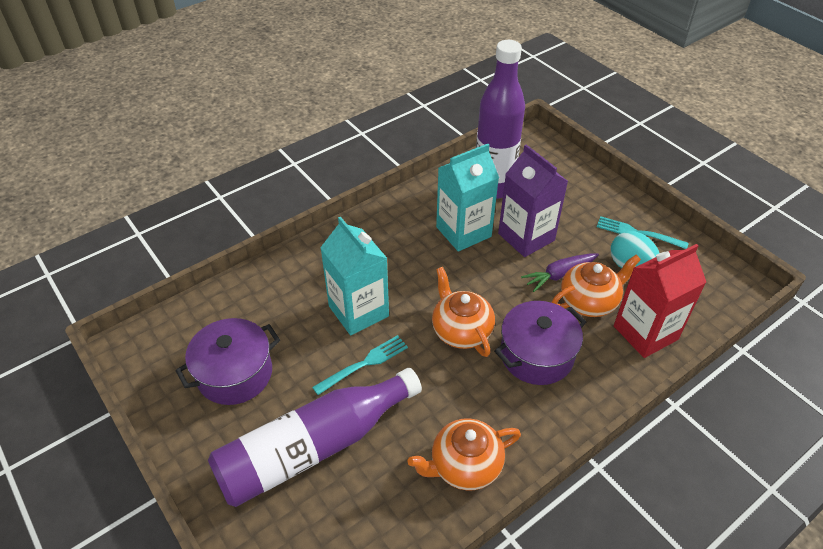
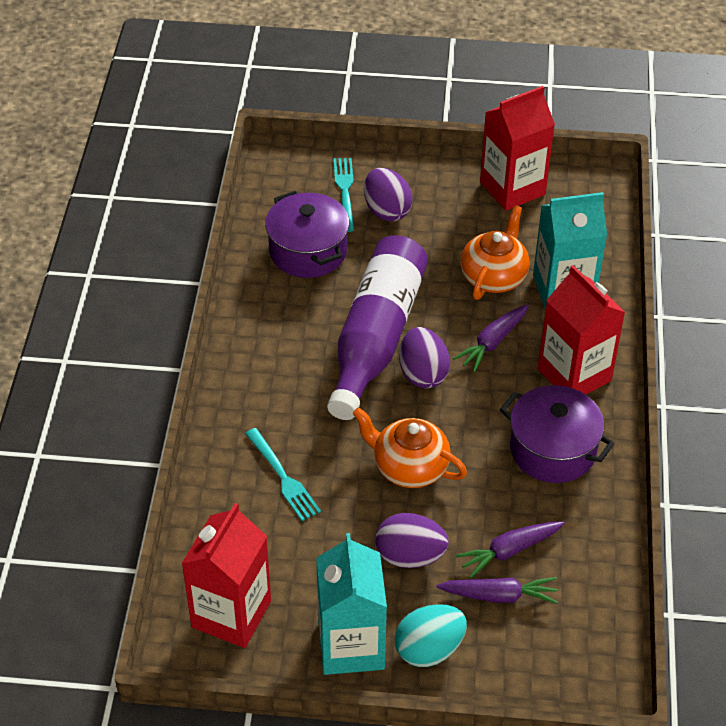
orange teapot: [408,418,521,490] [432,267,495,357] [552,255,641,317] = 3 -> [353,407,467,488] [461,205,530,300] = 2
purple bottle: [208,368,422,507] [476,40,525,199] = 2 -> [327,235,428,420] = 1
purple carrot: [521,253,599,292] = 1 -> [436,577,558,604] [453,304,529,373] [455,521,565,579] = 3
purple carton: [498,144,568,257] = 1 -> none = 0
purple egg: none = 0 -> [364,168,413,221] [376,513,449,568] [399,327,450,388] = 3
red carton: [614,244,706,358] = 1 -> [181,503,271,648] [480,86,555,211] [538,265,625,395] = 3

